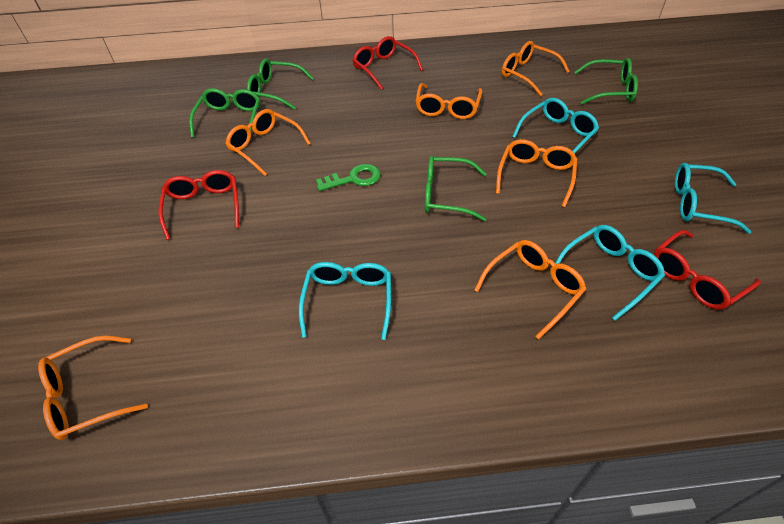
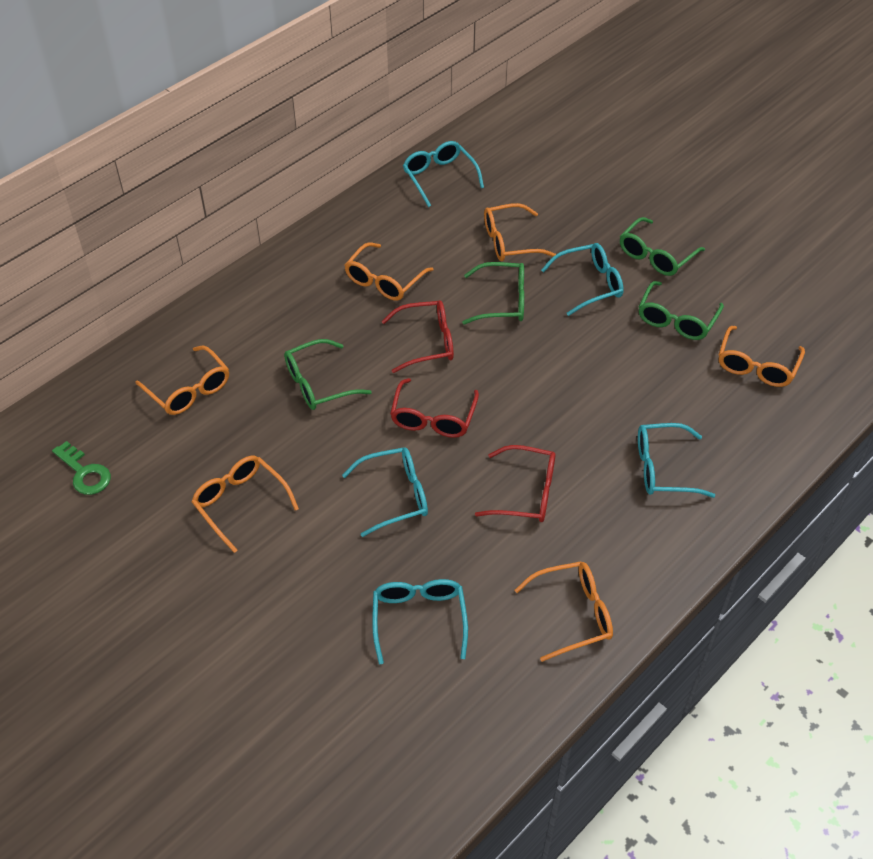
turquoise glasses: [299,262,391,340] [512,98,599,153] [555,225,665,321] [675,163,751,234] = 4 -> [342,447,428,537] [372,579,468,664] [403,141,484,207] [541,243,624,316] [638,423,715,498] = 5

